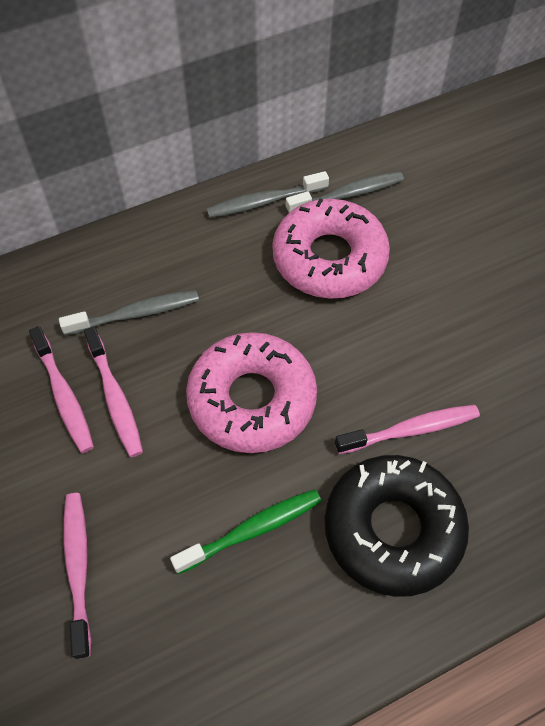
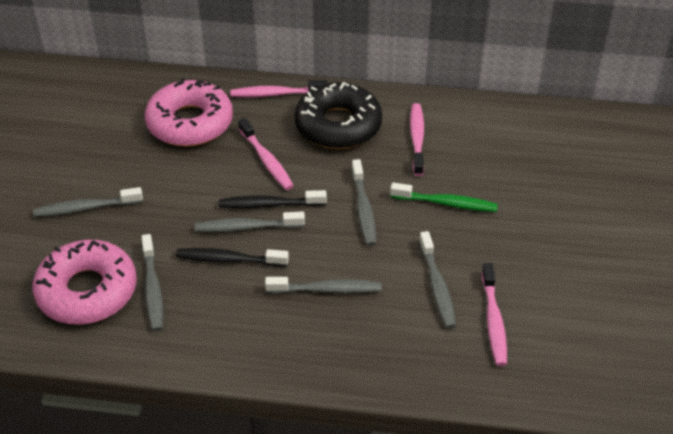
black toothbrush: none = 0 -> [176,248,289,267] [219,190,327,208] = 2
grey toothbrush: [59,290,199,336] [206,171,329,218] [286,171,404,213] = 3 -> [33,187,143,217] [141,234,164,331] [195,212,305,232] [265,277,382,293] [351,159,376,246] [419,231,456,328] = 6

